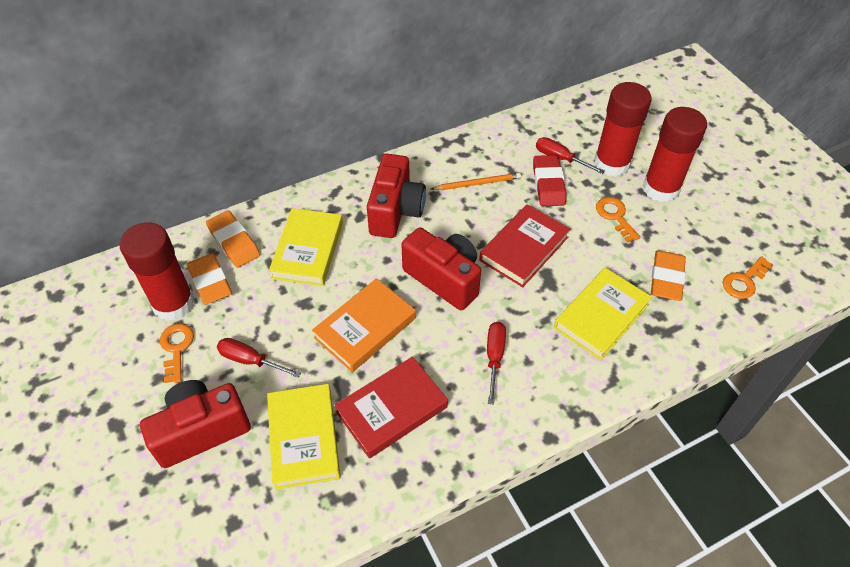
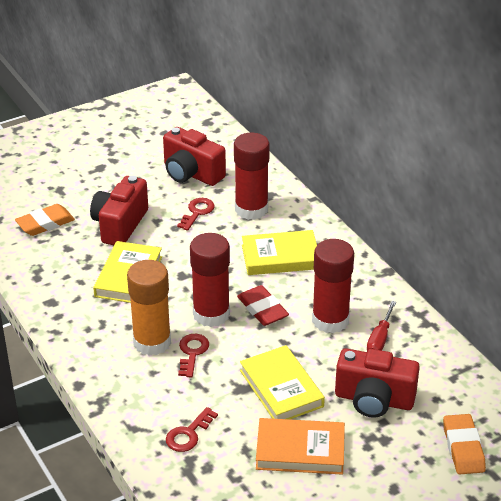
orange eraser: [187,253,232,305] [206,210,260,268] [651,251,686,301] = 3 -> [15,204,75,236] [443,414,486,475] = 2
orange glue stick: none = 0 -> [127,260,171,356] = 1
orange key: [160,324,194,383] [596,197,640,243] [723,256,773,299] = 3 -> none = 0
orange pencil: [431,173,521,190] = 1 -> none = 0
red book: [334,356,448,459] [479,204,570,287] = 2 -> none = 0
red key: none = 0 -> [166,407,218,452] [177,198,215,231] [178,334,209,378] = 3
red screwdriver: [217,338,301,378] [487,322,506,405] [536,137,605,174] = 3 -> [367,301,396,351] = 1

